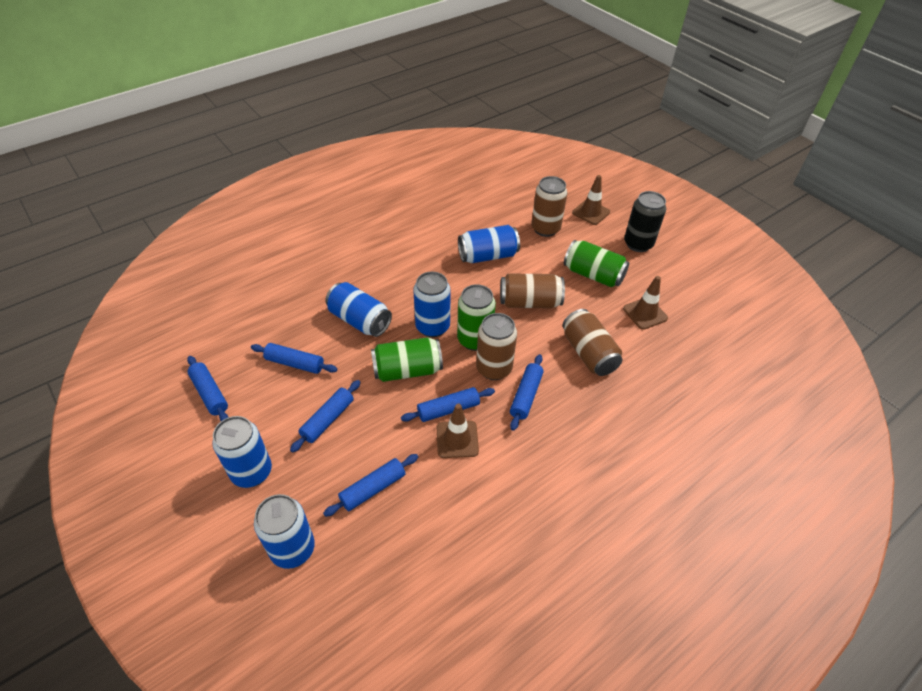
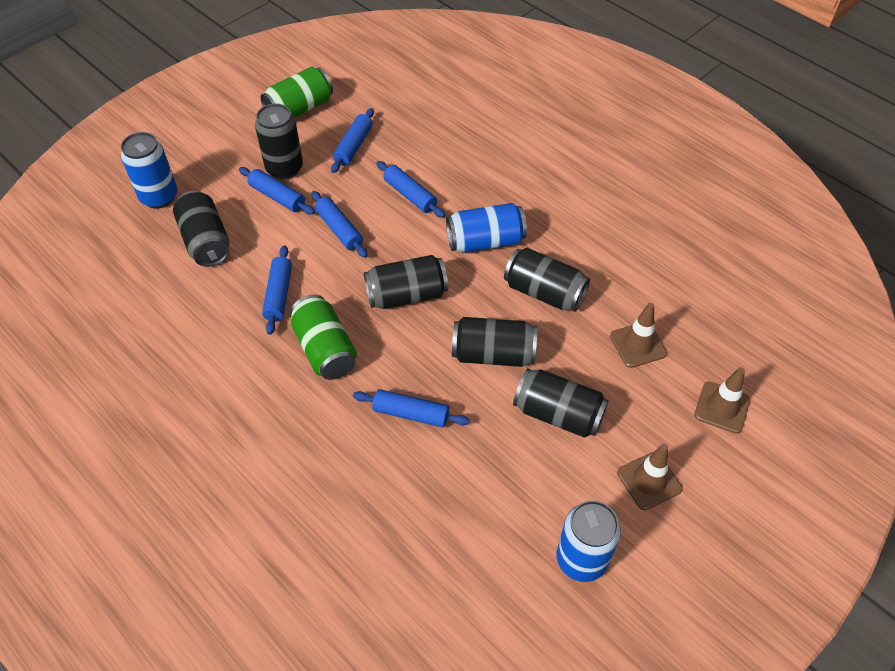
black can: [624,191,666,252] = 1 -> [173,191,229,267] [255,104,303,179] [364,255,448,309] [452,317,537,367] [504,248,590,312] [513,368,609,438] = 6
blue can: [212,416,272,488] [254,494,315,569] [326,282,392,337] [413,272,451,337] [458,225,520,263] = 5 -> [121,132,177,209] [446,203,527,253] [557,500,621,582] = 3
brown can: [476,313,517,380] [500,273,565,308] [531,176,567,237] [563,309,622,376] = 4 -> none = 0
green can: [371,337,443,382] [457,284,496,351] [564,240,629,287] = 3 -> [261,67,333,118] [290,294,357,380] = 2

